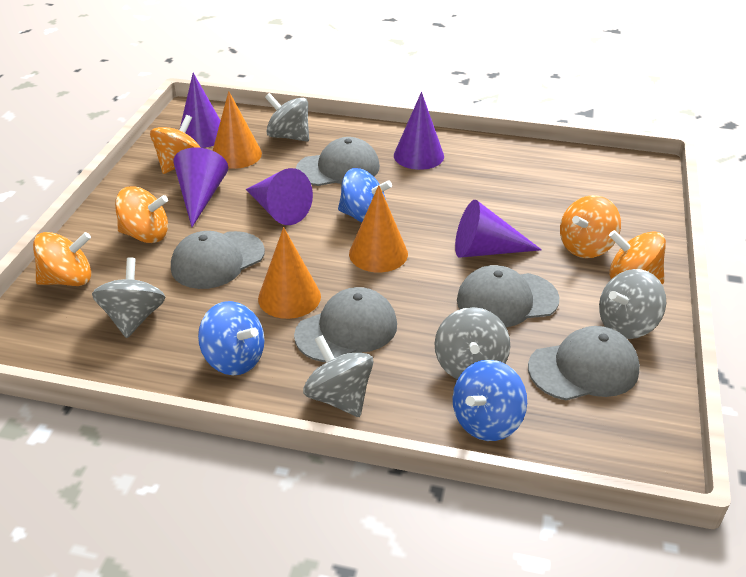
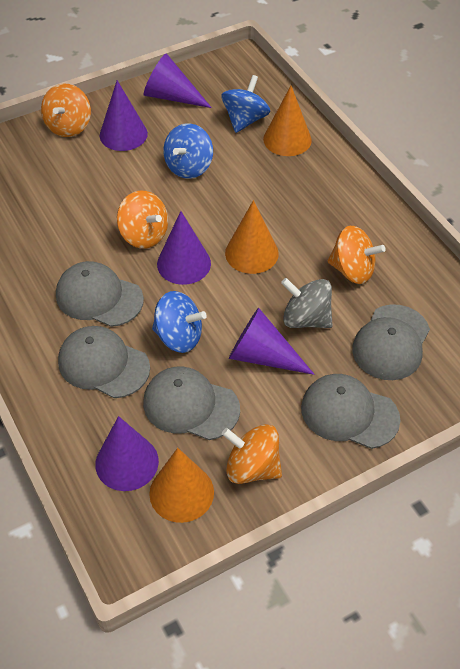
grey spinning top: [92,257,166,338] [265,93,309,142] [303,335,374,417] [435,307,510,379] [599,269,666,339] = 5 -> [281,278,333,328] = 1
orange spinning top: [33,232,91,286] [115,186,168,243] [150,115,201,174] [560,195,621,258] [609,230,666,284] = 5 -> [41,84,91,137] [117,191,168,249] [222,424,282,484] [328,226,386,284] = 4

